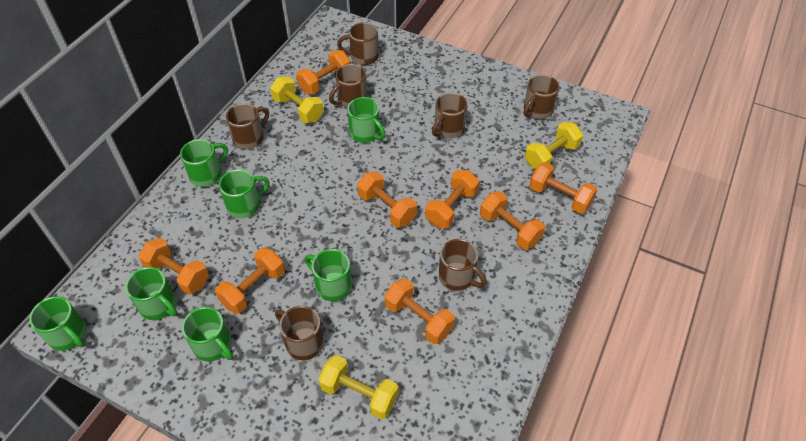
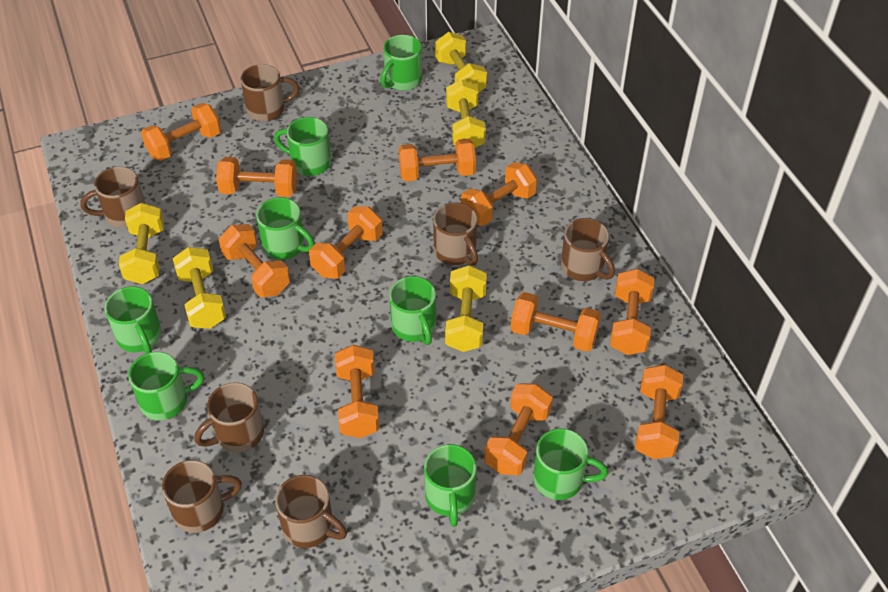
green mug: [29,296,87,351] [125,267,178,320] [180,139,228,187] [182,307,233,362] [219,169,270,218] [305,249,352,301] [347,97,385,143] = 7 -> [105,286,162,354] [128,352,204,420] [256,197,315,260] [274,117,331,176] [380,35,422,91] [389,276,436,345] [424,444,477,527] [533,428,608,500] = 8
orange dumbbell: [139,237,209,295] [215,248,285,314] [296,50,351,94] [357,171,417,228] [385,278,455,344] [425,170,479,228] [480,191,545,250] [529,162,597,214] = 8 -> [141,103,221,161] [216,157,297,197] [219,224,290,297] [309,206,383,279] [335,345,379,438] [399,139,476,181] [461,162,537,226] [484,383,553,475] [511,292,601,352] [610,269,655,355] [635,365,683,459] = 11
yellow dumbbell: [270,77,324,123] [318,355,399,420] [525,122,583,169] = 3 -> [119,203,164,284] [173,247,226,329] [435,32,487,93] [445,265,487,352] [446,79,486,148] = 5

